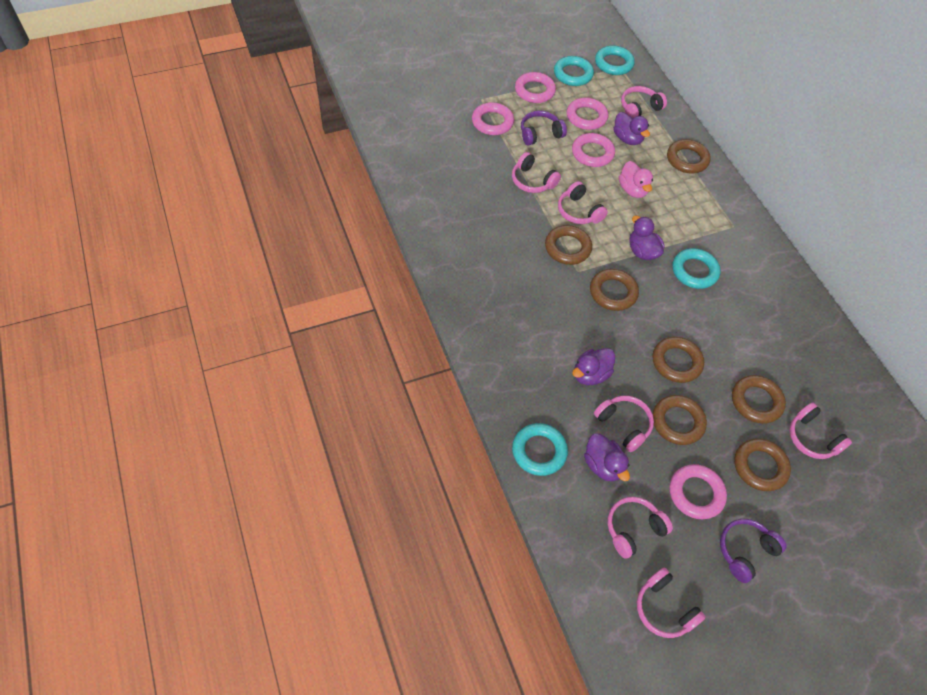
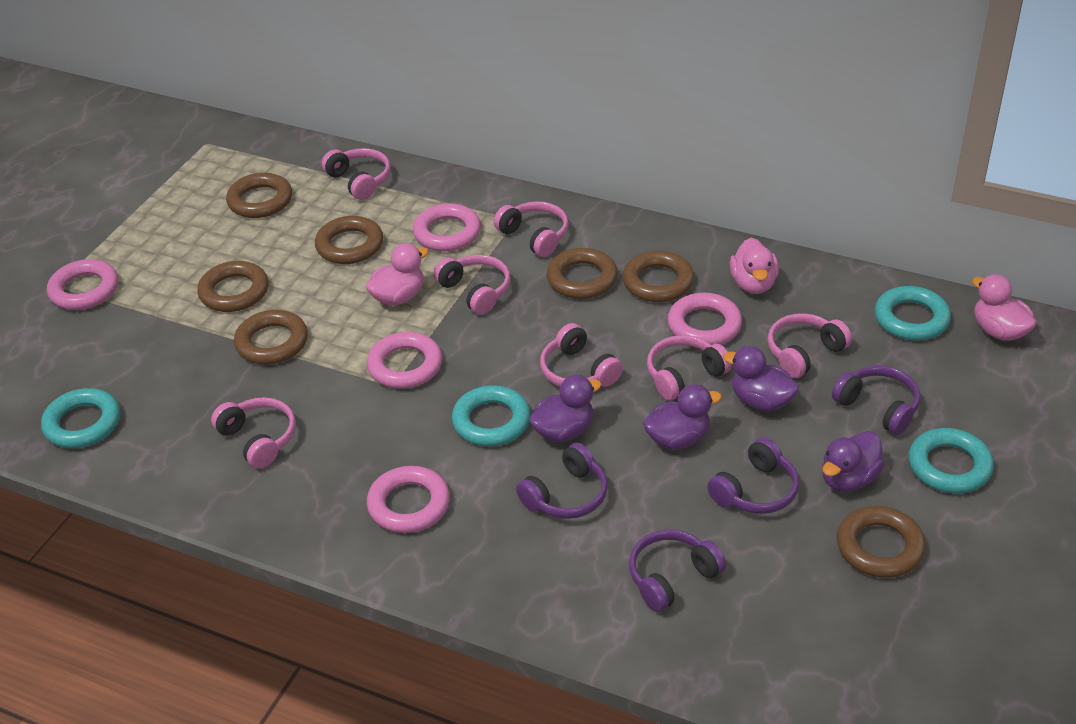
pink duck: [619,161,653,198] = 1 -> [366,243,429,306] [730,238,779,294] [972,274,1036,341] = 3
purple headphones: [521,110,567,146] [720,519,787,583] = 2 -> [516,443,608,519] [629,530,726,612] [707,437,799,514] [832,365,920,435] = 4

